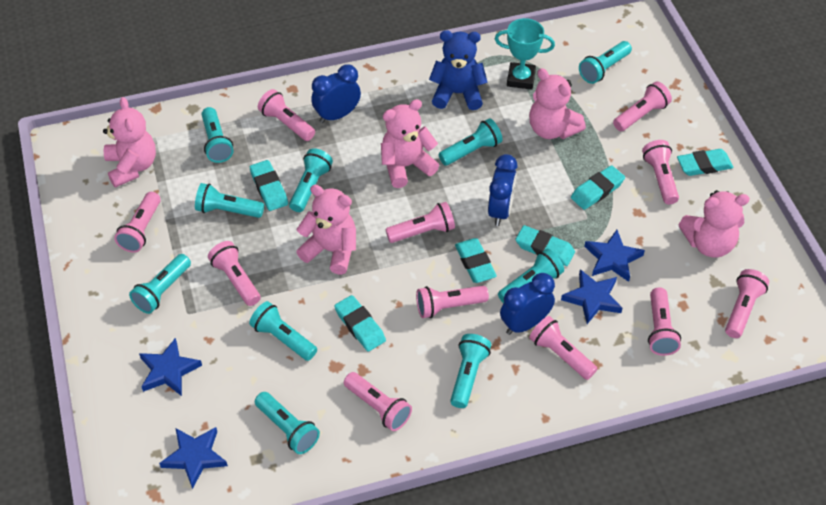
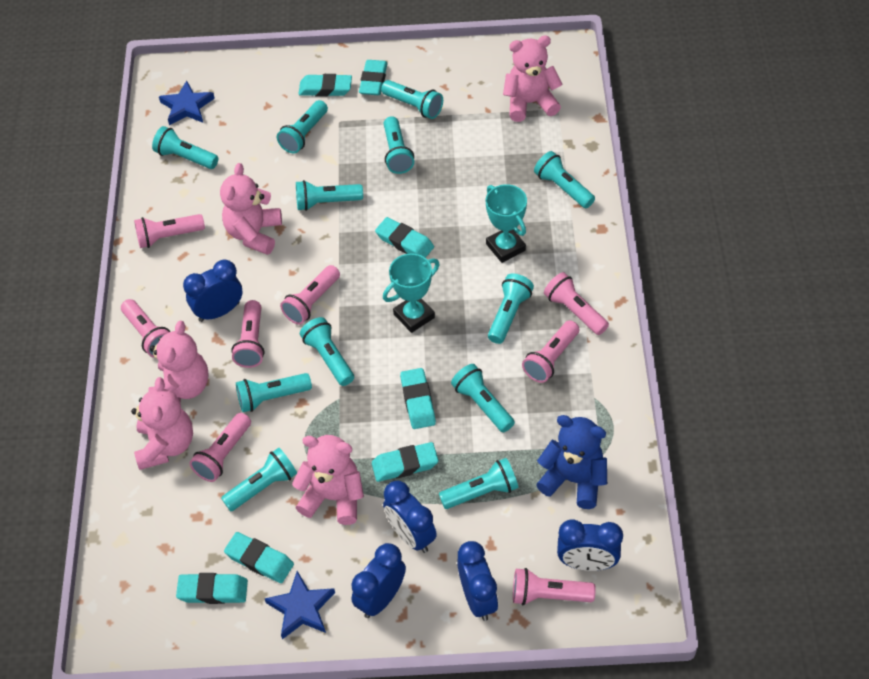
blue clock: [311,64,361,123] [488,154,518,226] [500,273,555,335] = 3 -> [183,260,242,322] [352,543,406,618] [383,481,437,553] [457,541,498,621] [557,519,623,571] = 5
blue star: [139,338,202,396] [159,427,228,489] [561,269,622,324] [584,230,645,282] = 4 -> [159,81,215,125] [264,571,335,639] = 2
pink flashlight: [114,192,161,253] [208,241,261,306] [258,89,315,141] [344,372,412,431] [385,202,455,243] [416,286,489,318] [529,316,598,380] [613,81,672,131] [642,140,679,204] [648,287,681,356] [725,269,769,338] = 11 -> [121,299,170,358] [134,214,205,248] [189,413,251,482] [231,300,264,368] [280,265,340,325] [513,568,596,605] [522,320,579,383] [544,272,609,335] = 8
turquoise eraser: [250,160,288,211] [334,295,386,352] [455,238,497,283] [515,225,575,266] [571,165,625,210] [677,149,733,176] = 6 -> [176,573,248,604] [224,532,294,583] [298,74,352,97] [359,60,388,95] [372,442,438,482] [375,217,434,258] [400,368,436,429] = 7
turquoise flashlight: [129,254,191,314] [195,183,264,218] [202,107,234,163] [249,301,317,361] [255,392,320,454] [289,148,333,212] [439,118,503,166] [450,334,491,408] [498,249,564,303] [579,41,632,84] = 10 -> [152,126,218,169] [221,448,297,511] [236,373,312,412] [277,100,328,154] [296,180,363,211] [300,317,354,386] [381,80,443,119] [384,116,414,174] [439,458,518,509] [451,364,515,432] [488,273,534,344] [534,151,595,208] = 12
turquoise trophy: [495,18,555,90] = 1 -> [383,253,440,333] [486,184,527,263] = 2

